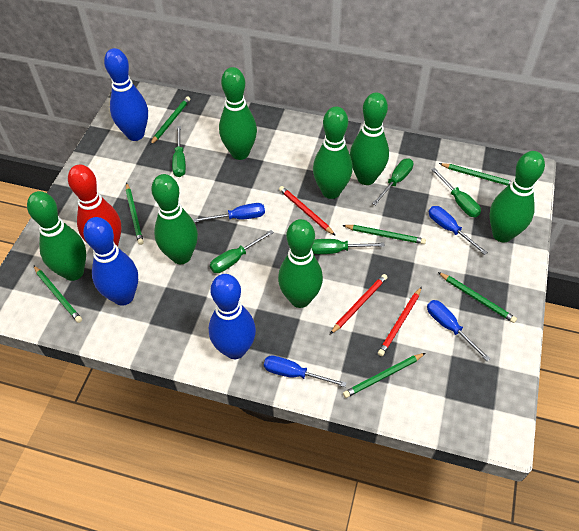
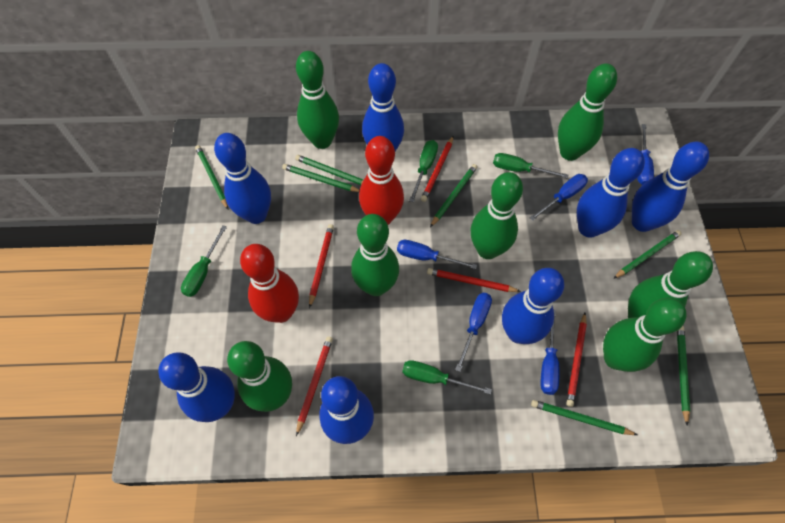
blue bowling pin: [83,217,138,306] [104,48,148,141] [209,274,256,359] = 3 -> [158,352,235,422] [214,133,271,224] [319,376,374,444] [362,63,404,151] [502,268,564,344] [577,148,645,238] [632,141,709,232] = 7
blue screwdriver: [193,203,265,223] [264,355,347,387] [427,300,491,361] [429,206,488,255] = 4 -> [397,240,477,269] [455,293,492,372] [529,174,588,221] [541,310,560,395] [637,124,654,185] = 5
green screwdriver: [172,126,186,177] [210,230,274,273] [312,239,385,254] [372,159,413,205] [431,168,481,217] = 5 -> [181,225,227,297] [402,360,492,395] [409,140,438,202] [493,153,568,179] = 4
red bowling pin: [68,165,121,246] = 1 -> [240,244,299,323] [359,136,404,225] = 2
red pencil: [279,186,336,236] [330,274,388,334] [378,287,422,356] = 3 -> [296,336,333,436] [309,224,334,308] [421,136,453,202] [427,268,521,292] [566,313,587,407] = 5

